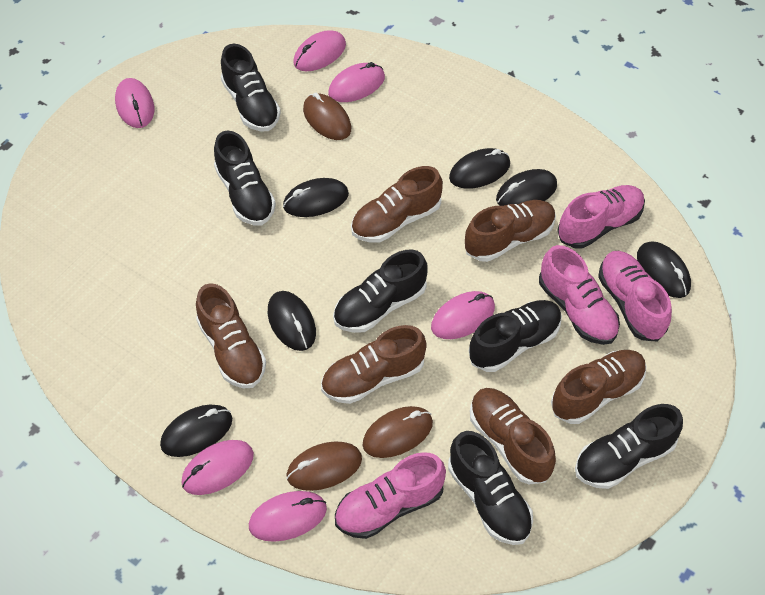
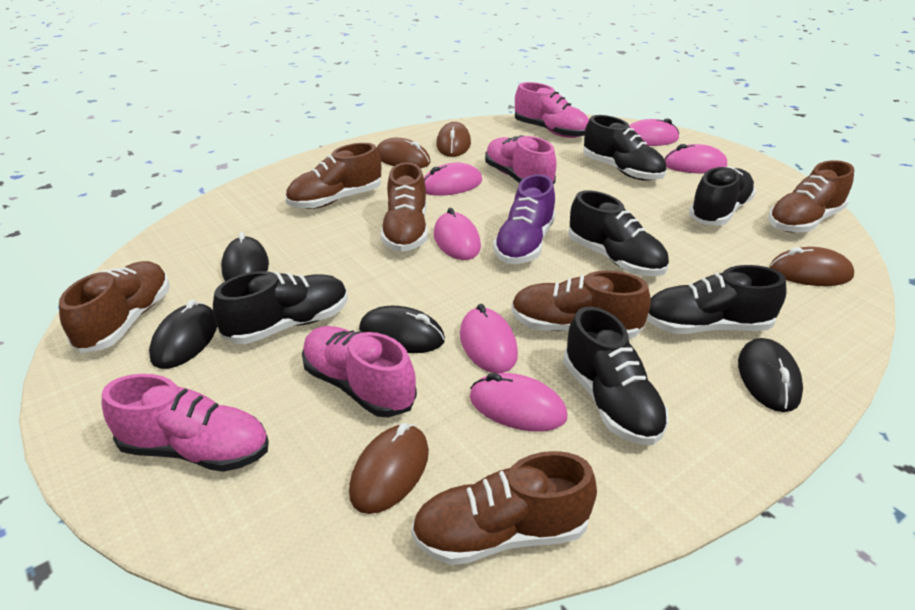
black mouse: [160,405,232,457] [268,291,316,351] [283,178,349,217] [449,148,510,189] [496,169,557,206] [637,241,691,298] = 6 -> [149,299,217,369] [221,232,269,281] [359,306,445,353] [738,338,803,412] = 4
brown mouse: [286,442,362,491] [303,93,351,140] [362,406,433,458] = 3 -> [349,423,429,514] [377,138,431,168] [436,122,471,157] [770,247,854,286] = 4
purple shoe: none = 0 -> [493,174,556,264] = 1

